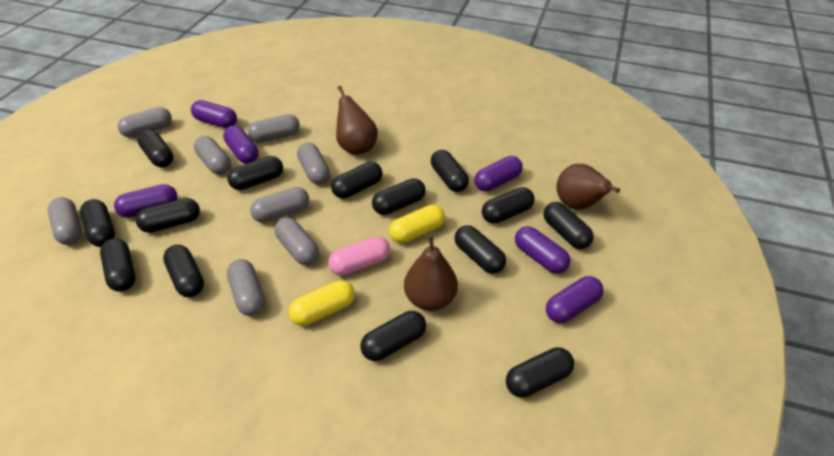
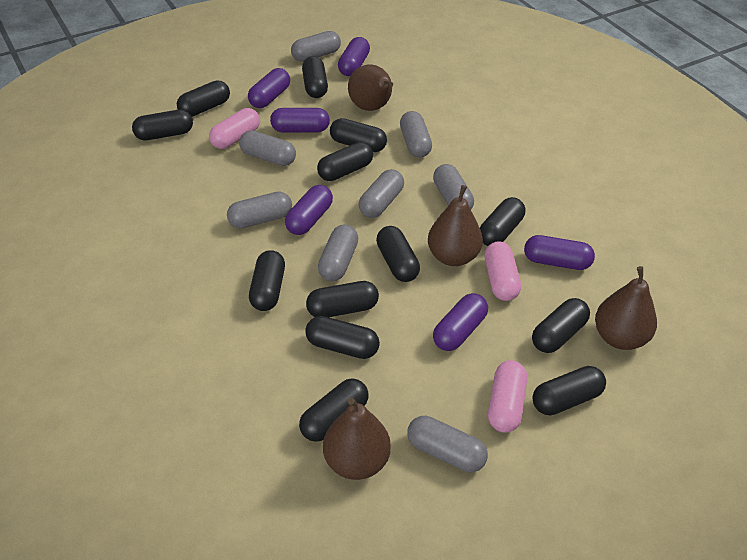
black capsule: [80,199,115,247] [100,238,136,291] [136,198,200,233] [137,130,173,167] [163,245,204,297] [227,156,283,190] [331,162,383,198] [360,311,426,361] [372,178,426,215] [431,150,469,192] [454,225,506,274] [482,187,535,224] [506,347,574,398] [543,202,594,249] = 14 -> [132,110,193,140] [177,80,230,117] [249,250,285,311] [299,379,368,442] [302,56,328,98] [305,316,380,359] [306,281,379,317] [317,142,373,181] [330,118,387,152] [376,226,420,282] [480,197,525,246] [532,298,590,353] [532,366,606,415] = 13
brown pear: [336,86,378,155] [404,235,458,311] [557,164,620,210] = 3 -> [323,398,391,480] [348,64,393,111] [428,185,483,266] [595,266,657,350] = 4
pink capsule: [328,237,390,276] = 1 -> [209,108,260,149] [484,242,521,301] [488,360,527,433] = 3
yellow capsule: [289,280,355,326] [389,204,445,243] = 2 -> none = 0

